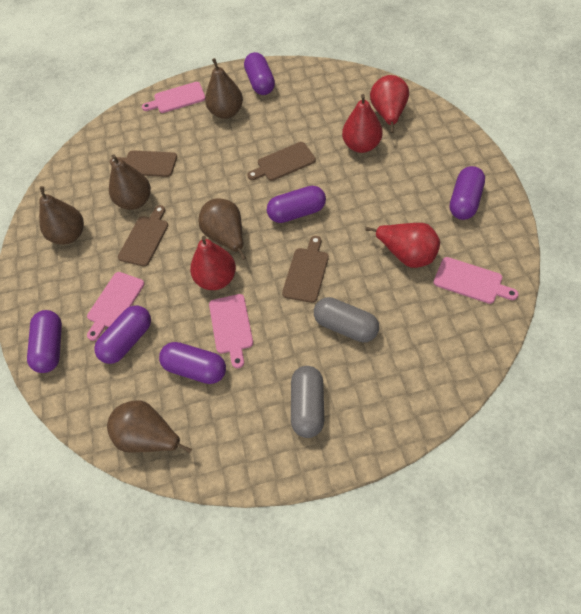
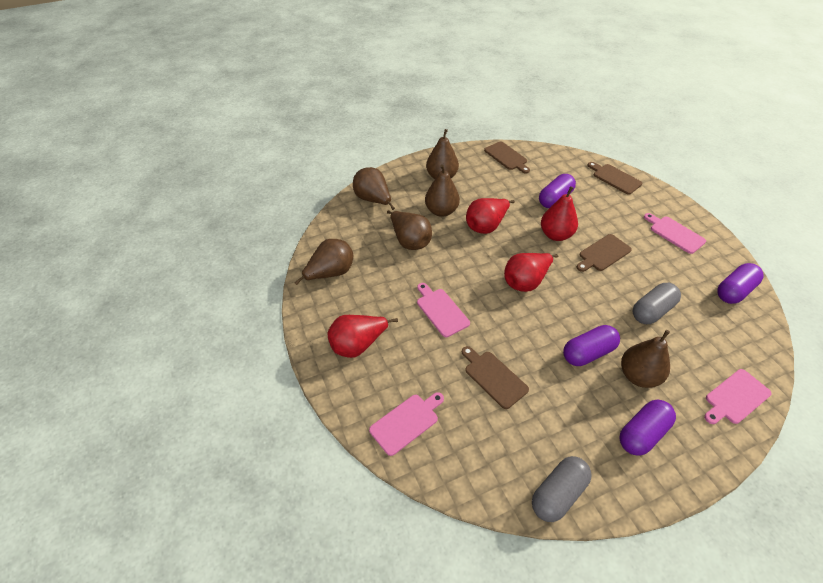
brown pear: [39,186,84,245] [107,400,192,454] [109,154,151,210] [198,198,246,260] [205,58,243,119] = 5 -> [295,239,353,285] [353,167,395,210] [387,210,432,250] [425,164,460,217] [426,129,459,179] [621,330,670,388] = 6
purple capsule: [27,310,62,373] [94,306,151,364] [159,342,226,384] [244,52,275,95] [267,186,326,223] [450,166,485,220] = 6 -> [539,174,576,208] [563,325,620,366] [619,400,676,456] [717,263,763,304] = 4

